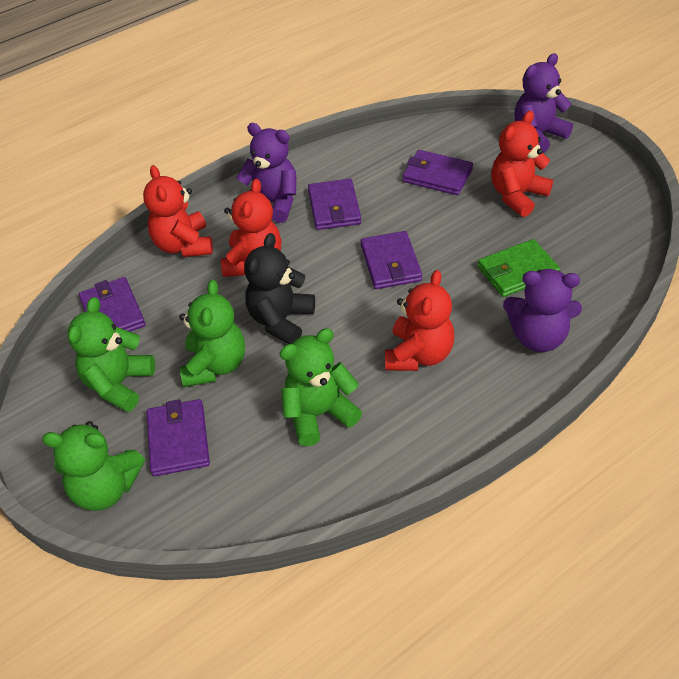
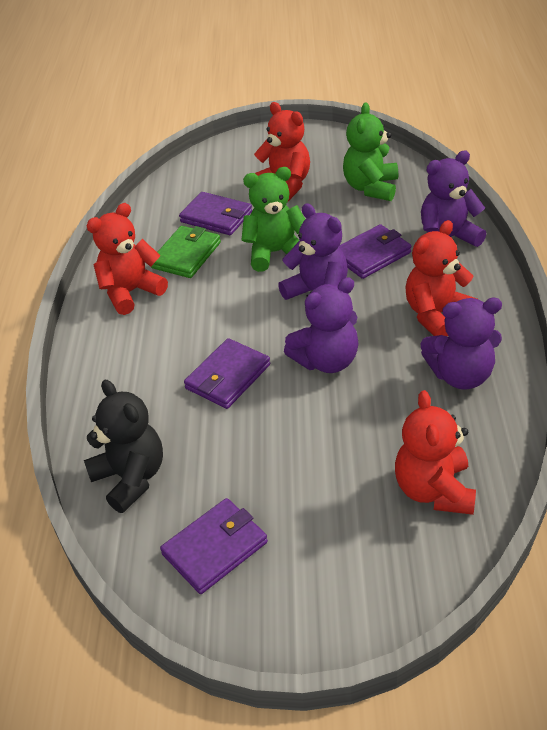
green teddy bear: [42,421,145,511] [68,297,155,412] [179,280,245,387] [280,328,362,446] = 4 -> [241,167,305,272] [343,103,398,201] = 2
purple teddy bear: [236,123,296,223] [503,269,582,352] [515,53,573,153] = 3 -> [278,203,348,300] [284,277,359,373] [420,298,502,389] [421,150,486,247] = 4
purple wallet: [79,277,146,332] [147,399,210,476] [308,179,361,230] [361,231,422,289] [403,150,473,195] = 5 -> [160,498,268,594] [179,192,252,235] [184,338,270,409] [339,224,411,279] = 4

